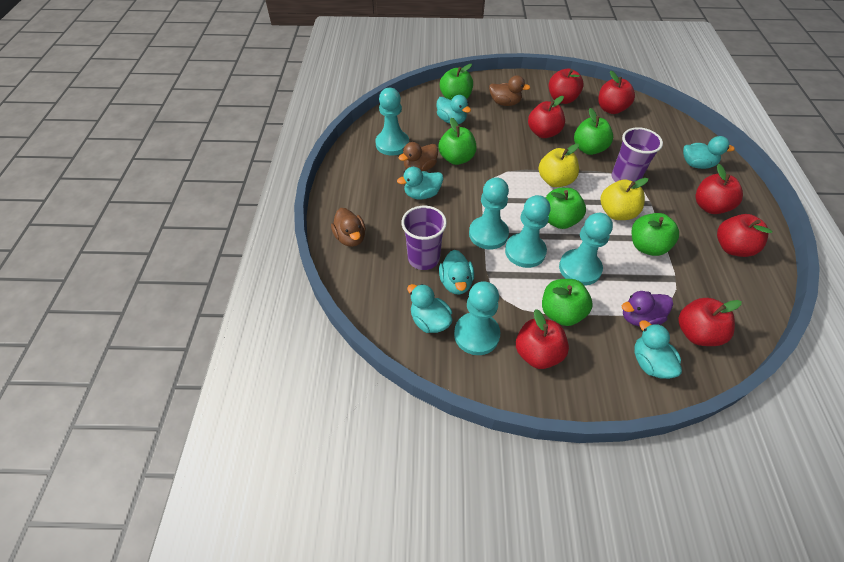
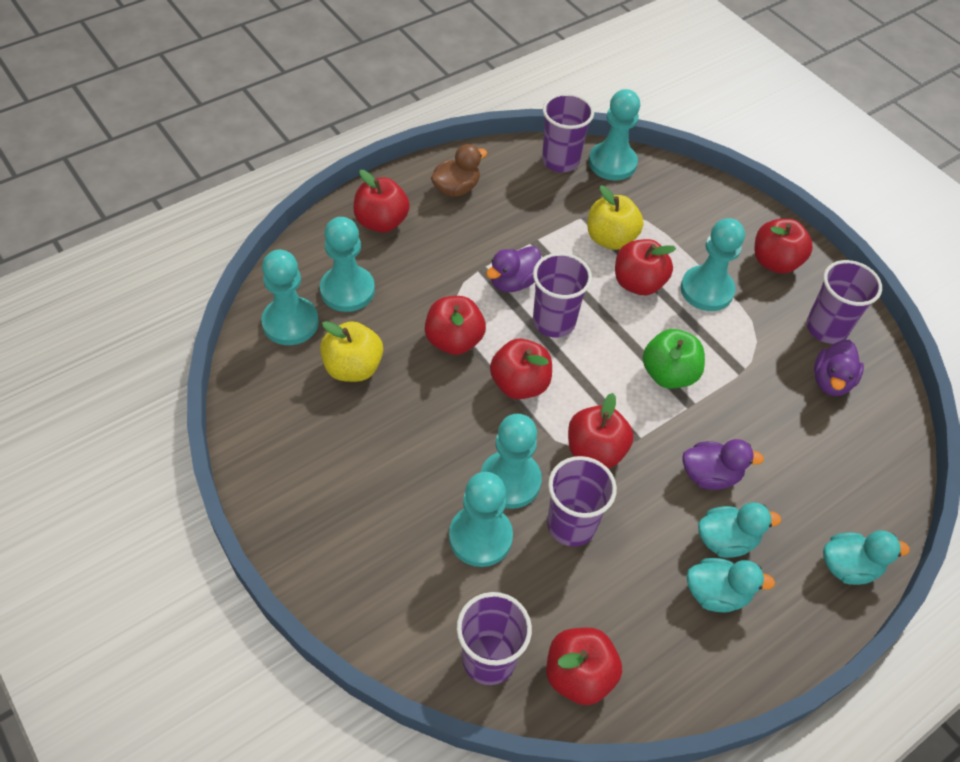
brown duck: [331,208,366,247] [399,142,438,171] [489,75,530,106] = 3 -> [431,144,487,197] = 1
green apple: [438,118,477,165] [440,64,473,100] [542,279,593,326] [546,188,586,229] [574,108,613,155] [631,213,679,256] = 6 -> [643,329,705,389] = 1
purple cup: [401,206,447,270] [612,127,663,182] = 2 -> [457,592,532,685] [533,253,592,338] [542,93,594,172] [547,456,617,547] [806,260,882,344] = 5
purple duck: [622,291,673,327] = 1 -> [486,246,541,292] [682,439,764,490] [814,340,864,396] = 3
turquoise duck: [397,167,443,199] [407,284,452,333] [437,95,471,124] [439,250,474,295] [634,320,682,379] [683,136,735,169] = 6 -> [687,558,775,613] [698,503,781,558] [823,530,910,585] = 3
turquoise pawn: [375,88,409,156] [454,281,500,355] [469,177,509,249] [505,195,551,268] [559,213,613,286] = 5 -> [261,250,319,345] [320,217,375,312] [449,472,513,567] [481,414,542,509] [589,89,640,180] [681,218,745,311] = 6

